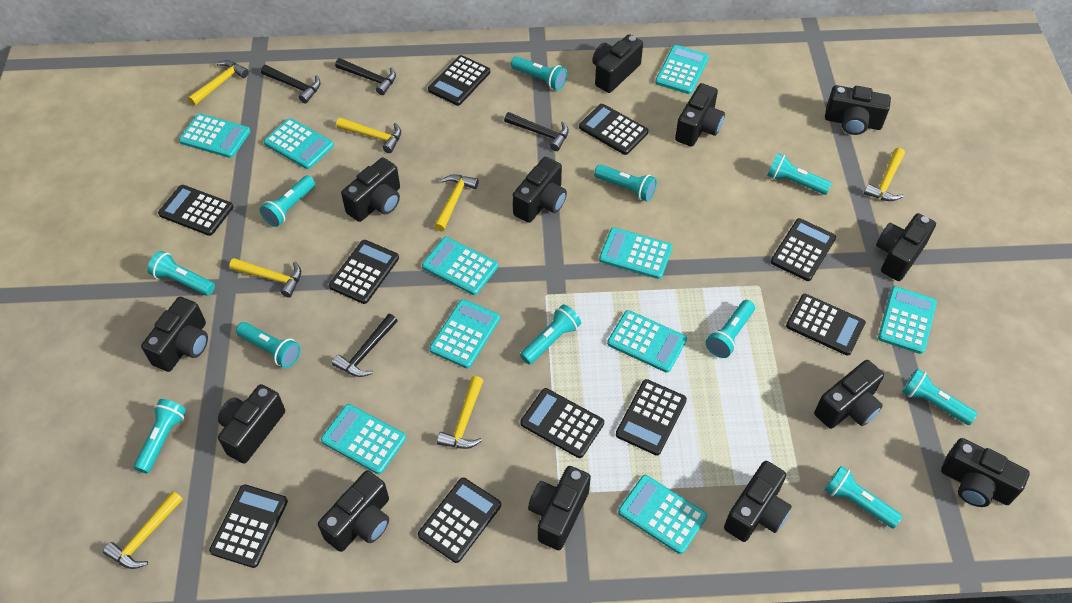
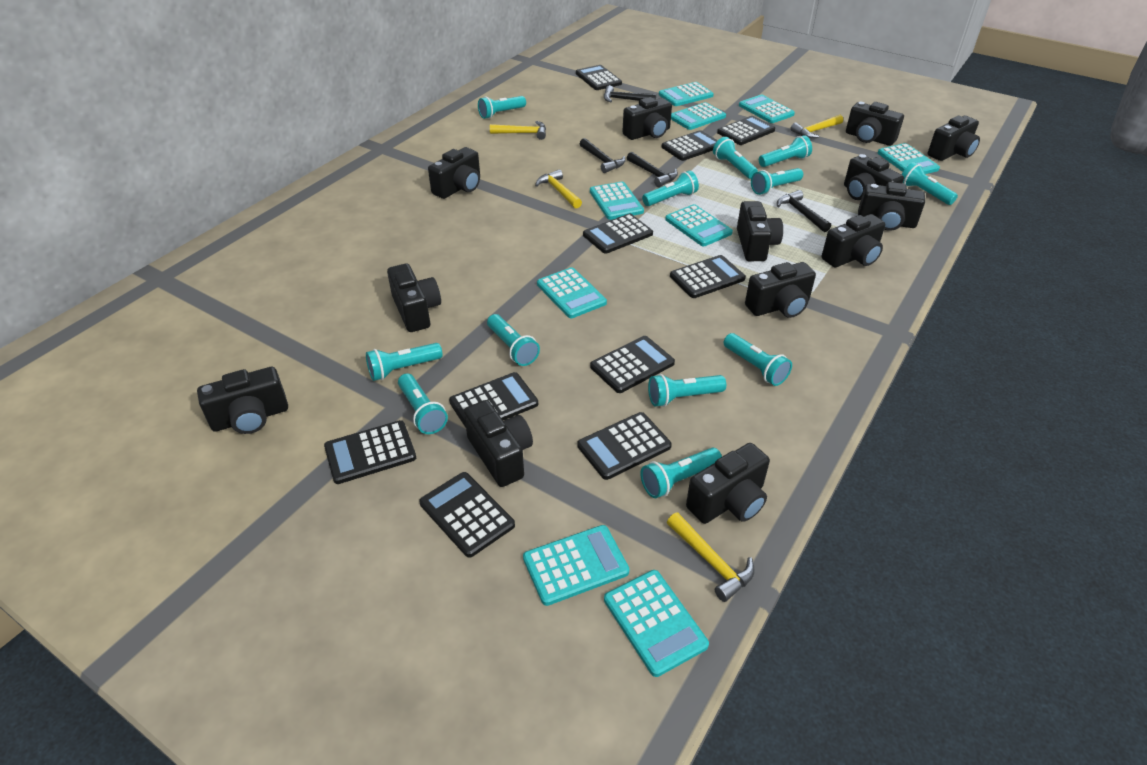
turquoise calculator: [179,114,250,158] [264,118,334,169] [321,404,406,474] [422,237,498,295] [429,299,500,368] [599,228,673,279] [607,310,687,373] [618,475,707,554] [655,45,709,94] [878,286,937,354] = 10 -> [523,525,629,606] [537,267,607,318] [590,182,644,220] [604,570,709,677] [659,82,714,106] [665,204,733,246] [671,102,726,130] [739,95,795,123] [878,143,940,174] = 9
turquoise flashlight: [134,399,186,473] [148,251,215,296] [236,322,301,368] [260,175,315,227] [511,56,567,91] [520,304,581,364] [594,164,657,202] [706,300,755,358] [767,153,832,195] [825,466,902,528] [902,369,977,425] = 11 -> [366,343,443,381] [398,374,448,434] [478,96,526,119] [487,314,540,366] [640,448,722,498] [642,170,699,206] [648,374,726,407] [713,137,758,179] [724,333,792,386] [751,168,803,195] [759,135,812,167] [901,162,958,205] = 12
yellow hammer: [103,491,183,569] [188,60,249,106] [229,258,301,297] [336,118,401,153] [434,174,479,232] [437,376,483,449] [864,148,905,201] = 7 -> [490,121,546,140] [535,169,582,208] [667,512,755,602] [791,115,843,138] = 4

